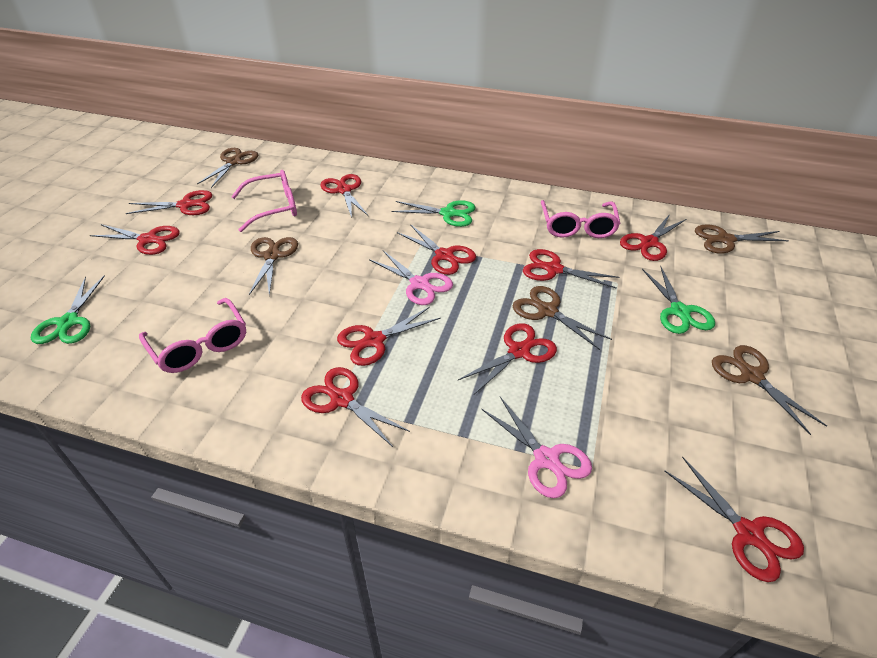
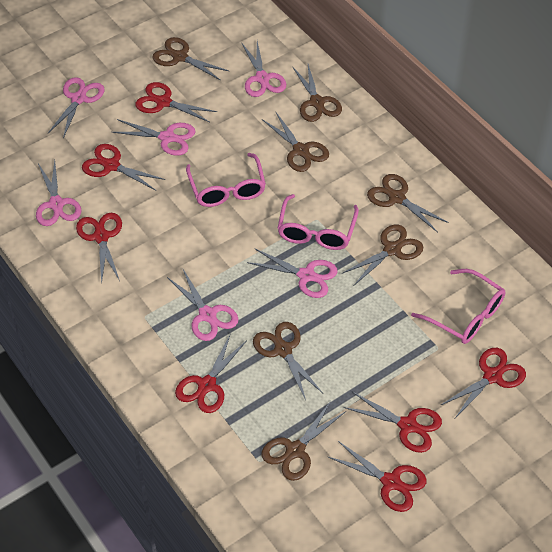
brown scissors: [197,148,258,188] [249,237,298,296] [512,286,612,350] [695,224,789,253] [712,345,827,435] = 5 -> [152,37,229,81] [253,322,323,400] [262,112,329,172] [262,401,346,481] [292,64,342,122] [341,224,423,285] [367,174,449,232] = 7
green scissors: [31,275,105,344] [392,200,475,227] [642,266,715,334] = 3 -> none = 0
pink scissors: [369,251,453,305] [481,397,592,498] = 2 -> [36,160,81,226] [48,77,105,138] [112,119,196,156] [167,269,238,341] [242,41,286,97] [247,248,338,298] = 6
red scissors: [90,224,180,255] [126,190,212,215] [301,367,410,447] [320,174,368,218] [337,307,441,366] [397,224,476,275] [458,323,557,395] [523,249,620,289] [620,214,686,261] [665,457,804,582] = 10 -> [76,213,122,284] [82,144,165,191] [135,82,217,122] [175,333,247,413] [327,441,427,512] [343,392,442,453] [441,348,526,418] = 7

